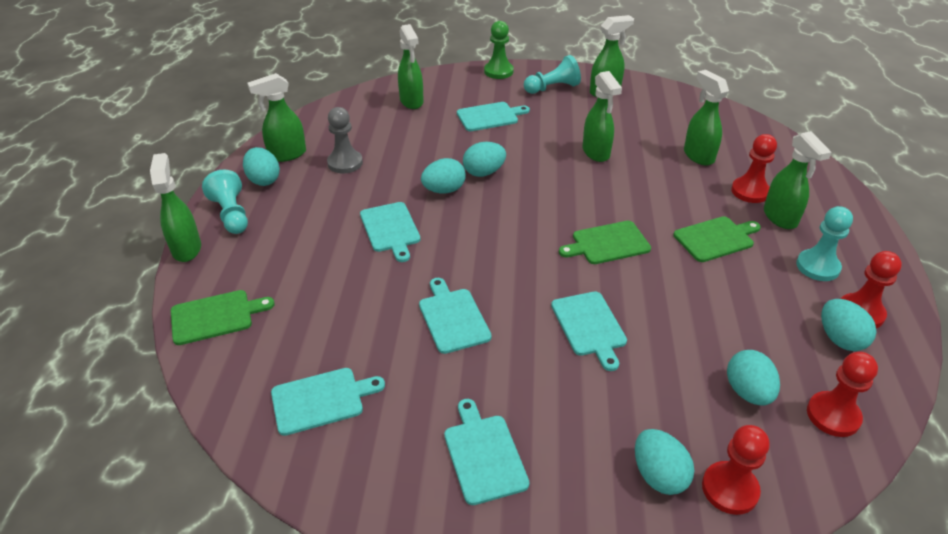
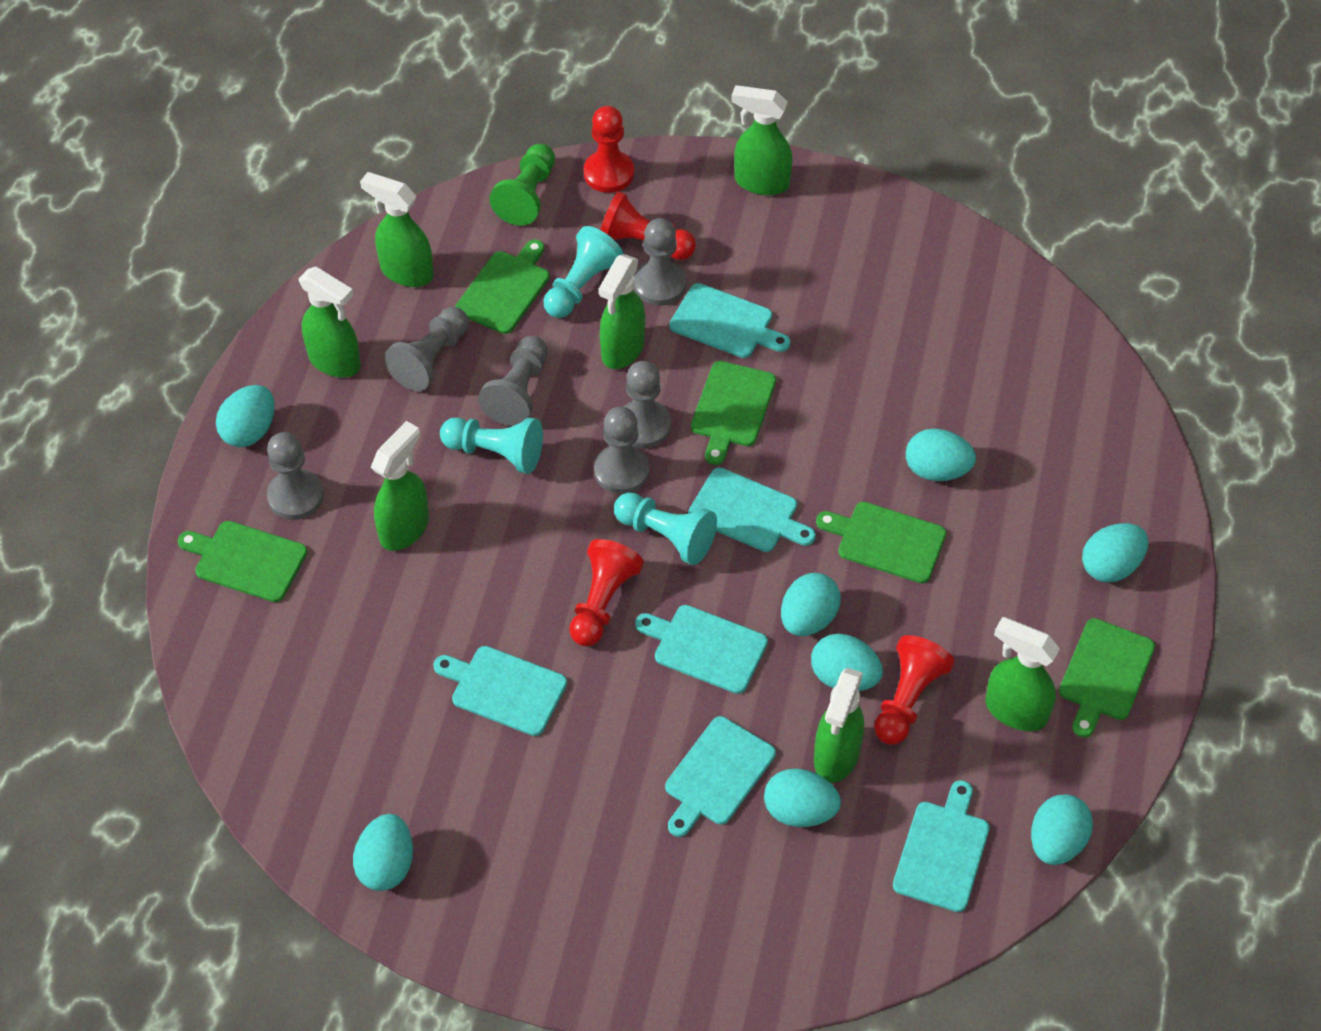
green cutting board: [171,290,275,345] [559,221,651,264] [673,216,761,262] = 3 -> [178,521,307,602] [455,239,550,334] [691,361,776,465] [816,502,946,583] [1059,618,1155,737] = 5
grey pawn: [327,107,363,173] = 1 -> [267,432,324,520] [384,307,469,391] [478,336,548,426] [594,407,649,494] [624,361,671,448] [634,218,686,306] = 6
turquoise egg: [243,147,280,186] [421,158,466,194] [463,142,506,177] [635,429,694,495] [727,350,780,406] [821,299,877,351] = 6 -> [216,385,275,447] [353,814,413,891] [764,768,841,827] [781,573,841,636] [811,634,883,691] [906,429,976,481] [1031,794,1093,865] [1082,523,1149,582] = 8

